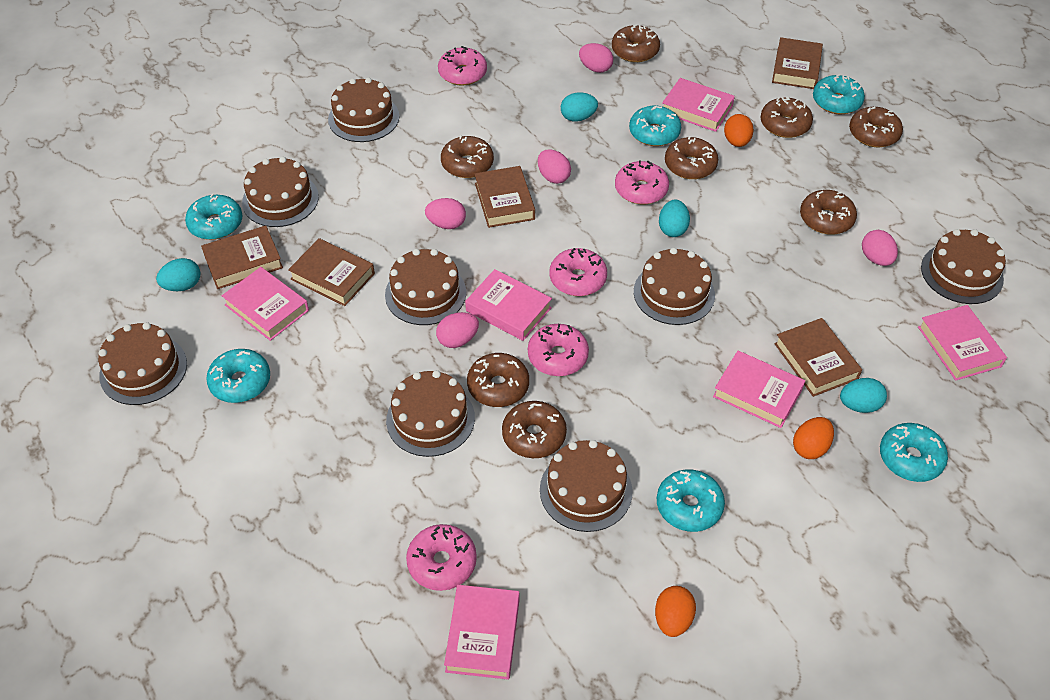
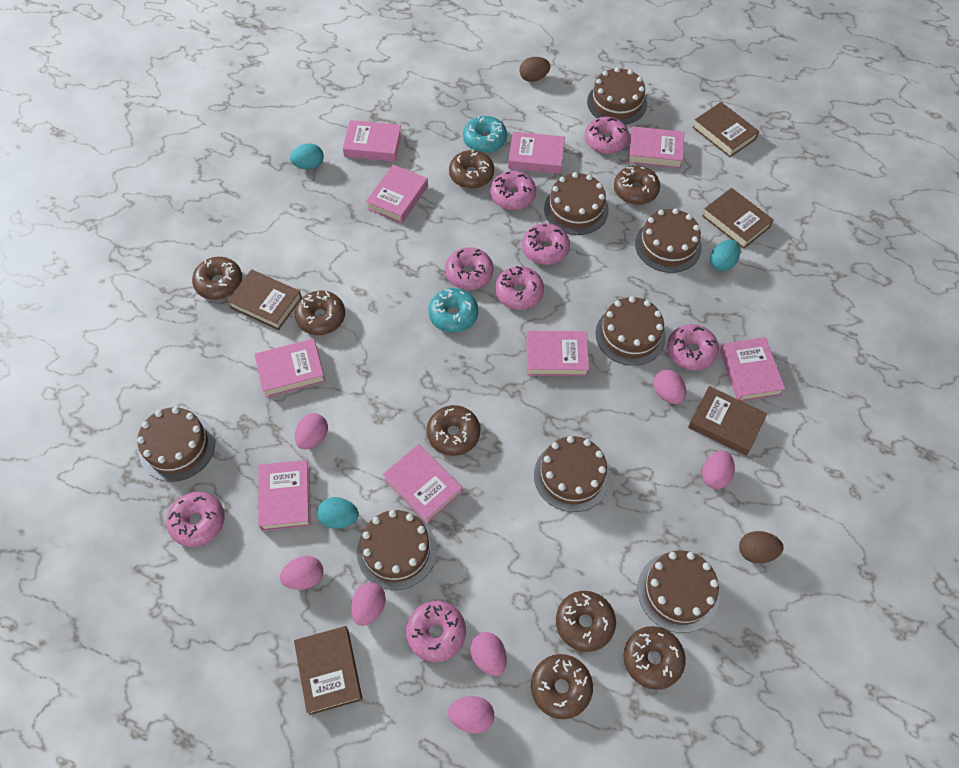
brown egg: none = 0 -> [519,57,550,82] [739,531,784,563] = 2
orange egg: [655,586,696,637] [724,114,754,147] [793,417,834,459] = 3 -> none = 0
pink book: [222,267,309,341] [444,585,520,680] [465,269,552,341] [662,78,735,132] [713,351,805,428] [918,305,1007,381] = 6 -> [255,339,326,398] [258,460,311,531] [343,120,402,162] [366,165,428,224] [383,444,463,524] [508,132,565,174] [526,331,589,376] [628,126,684,169] [720,337,785,402] = 9
pink donut: [406,524,477,591] [438,46,487,86] [528,324,589,376] [550,248,607,296] [615,161,669,204] = 5 -> [166,492,225,547] [406,601,466,662] [445,247,494,290] [490,171,536,210] [495,266,544,310] [522,223,570,265] [585,117,629,154] [667,324,719,370] = 8
pink egg: [425,198,466,229] [436,312,479,348] [538,149,571,184] [579,43,613,73] [862,230,898,266] = 5 -> [280,556,323,590] [295,413,328,449] [351,582,386,626] [448,696,494,734] [470,632,507,676] [653,370,686,404] [702,450,735,489] = 7
turquoise donut: [185,194,243,240] [206,349,270,403] [629,106,681,146] [657,469,725,532] [813,74,865,114] [880,423,948,482] = 6 -> [428,288,478,333] [463,116,507,153] = 2
turquoise egg: [156,258,201,291] [561,93,598,122] [659,199,690,237] [840,378,887,413] = 4 -> [290,143,324,169] [317,497,359,529] [710,240,740,271] = 3

